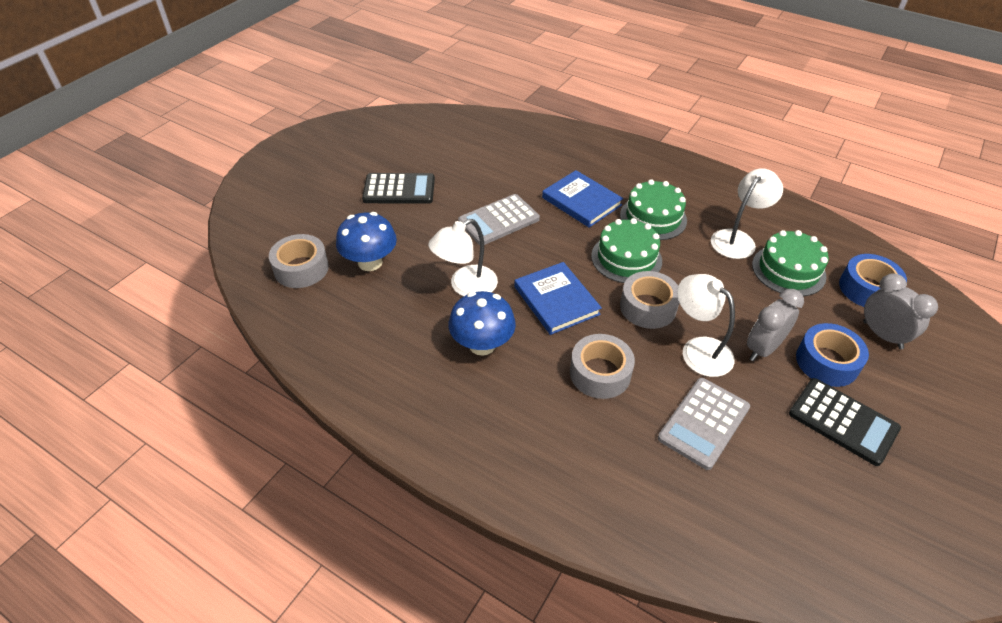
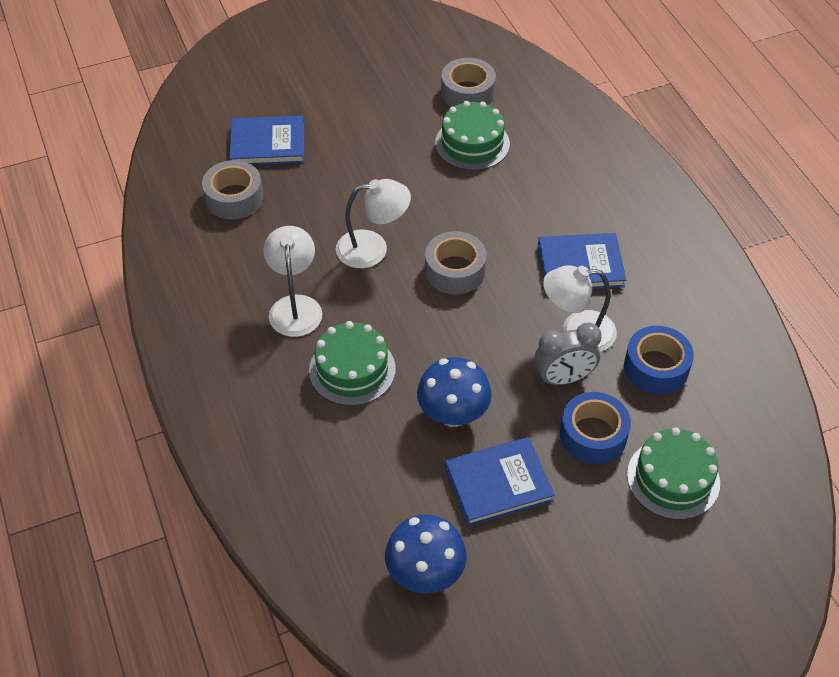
black calculator: [362,173,435,204] [789,378,901,466] = 2 -> none = 0
blue book: [514,262,602,335] [542,170,623,228] = 2 -> [229,116,304,165] [445,437,555,526] [538,233,626,289] = 3
grey calculator: [458,194,540,245] [658,378,750,470] = 2 -> none = 0
grey clock: [747,289,804,361] [863,273,938,349] = 2 -> [534,323,602,385] = 1

